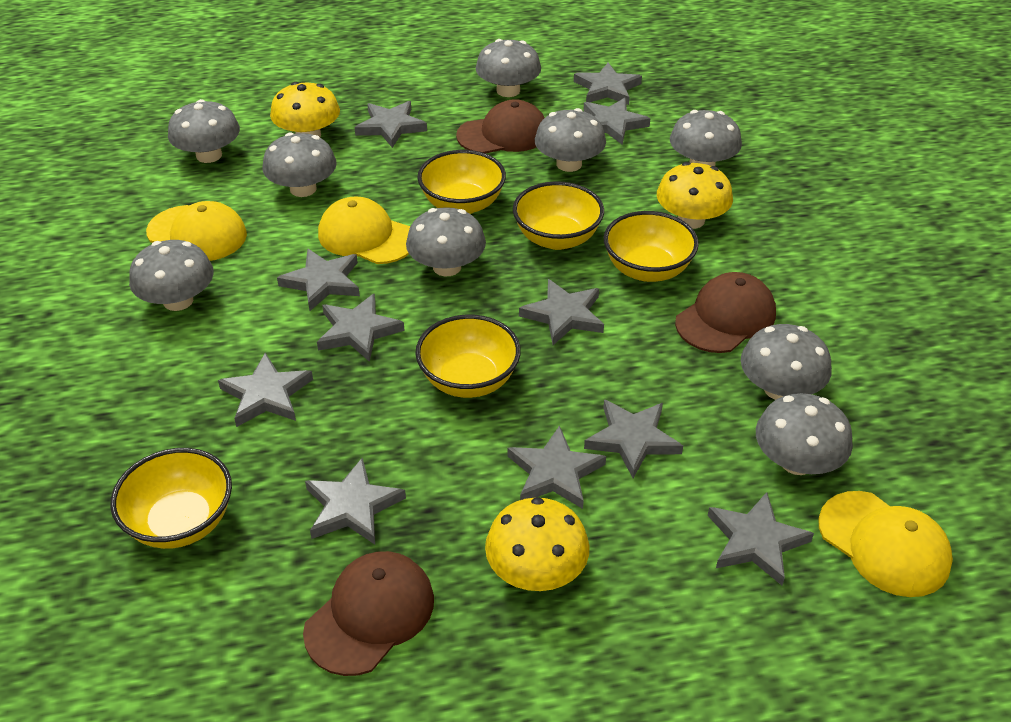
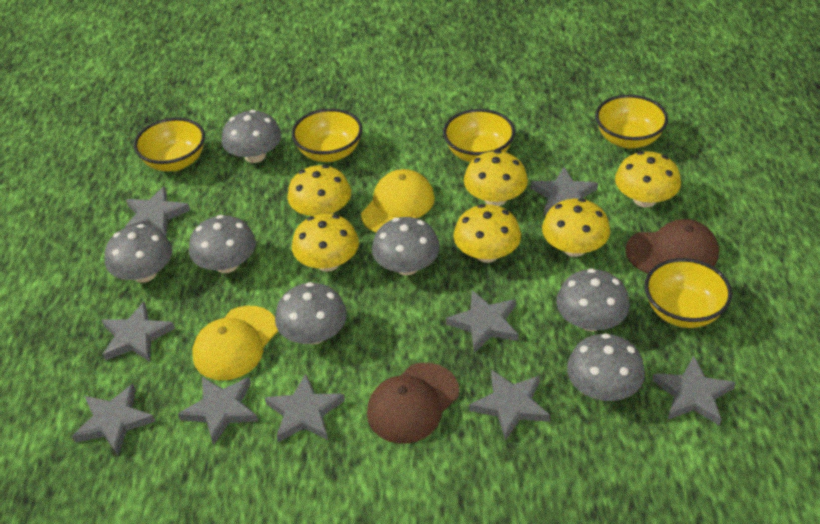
brown cap: [303,551,434,676] [456,99,544,154] [675,272,776,353] = 3 -> [367,363,459,444] [626,219,719,273] = 2
grey mushroom: [129,240,214,311] [168,99,240,163] [262,132,337,197] [406,207,486,276] [476,39,541,97] [535,108,606,172] [670,110,742,166] [741,324,832,400] [756,393,853,475] = 9 -> [105,224,172,283] [189,215,256,273] [221,110,282,163] [275,282,347,345] [372,217,440,275] [556,268,630,331] [567,333,645,401] = 7
grey star: [218,353,313,427] [277,249,360,311] [305,458,406,545] [317,293,405,362] [355,101,427,148] [507,425,606,509] [519,279,604,345] [574,63,642,105] [583,98,651,144] [584,399,683,478] [708,492,814,585] = 11 -> [72,384,155,455] [102,302,175,362] [125,186,190,236] [178,377,258,445] [265,373,345,442] [446,290,519,353] [469,370,550,441] [531,167,598,215] [652,356,736,426] = 9
yellow cap: [146,201,247,261] [318,196,410,264] [818,491,953,597] = 3 -> [192,306,278,380] [361,169,435,233] = 2
yellow mushroom: [270,82,340,138] [485,497,590,591] [657,162,733,229] = 3 -> [287,165,351,216] [292,213,359,272] [454,204,521,263] [464,150,528,206] [542,198,610,257] [615,151,681,208] = 6

